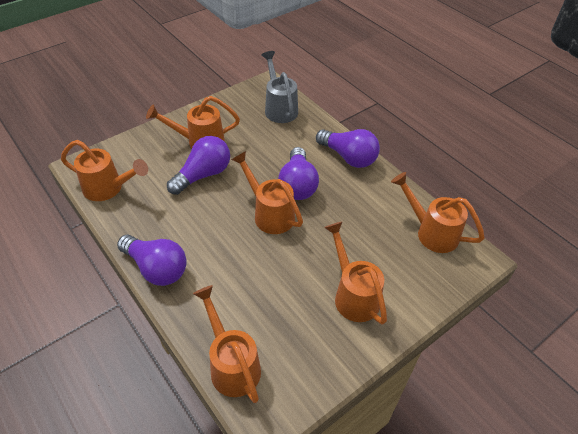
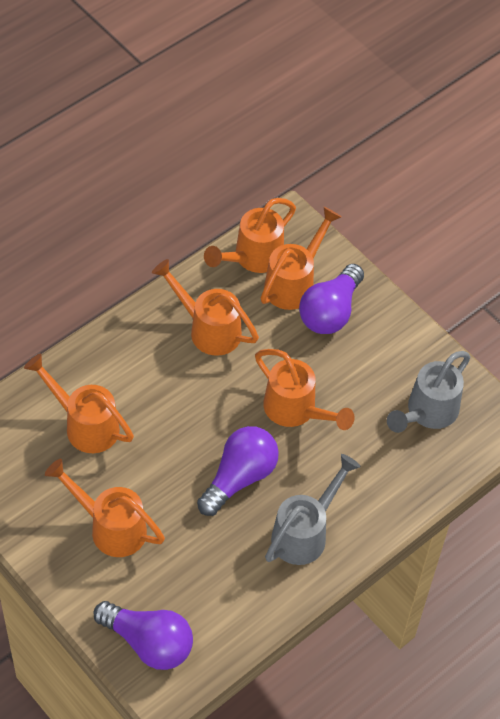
grey watering can: [261,51,298,123] = 1 -> [265,454,361,565] [387,351,470,433] = 2
purple light bulb: [117,235,187,286] [167,136,230,195] [278,147,319,200] [316,129,380,168] = 4 -> [93,601,193,670] [197,426,279,516] [299,264,364,334] = 3

